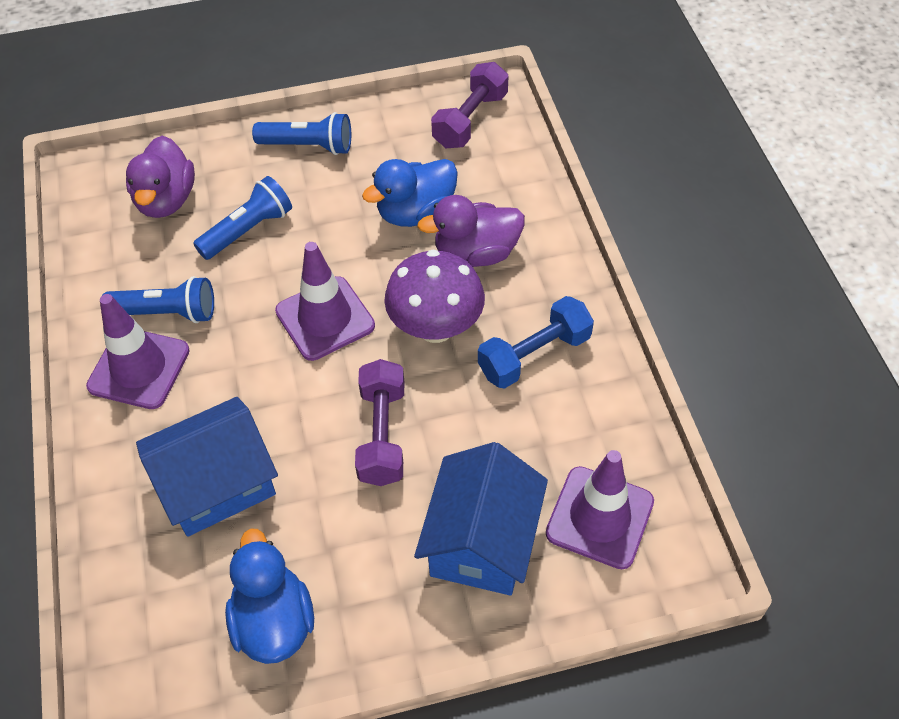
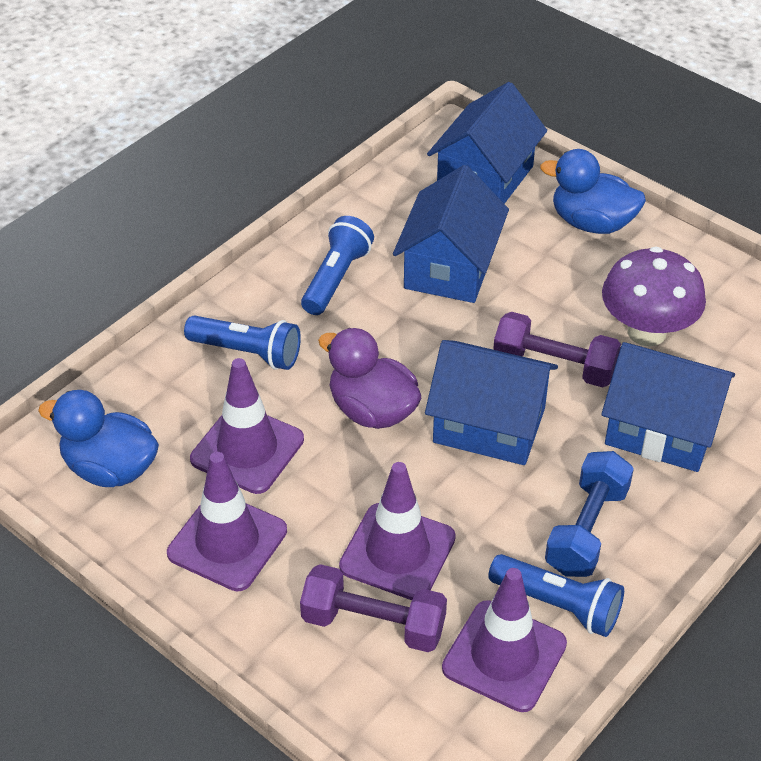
blue house: [136,397,278,537] [414,442,548,595] = 2 -> [393,165,509,303] [425,340,558,465] [427,82,547,204] [601,342,735,472] = 4
purple duck: [126,136,195,218] [417,195,525,267] = 2 -> [318,328,421,429] = 1
purple traffic cone: [86,294,190,409] [275,242,375,361] [546,450,654,569] = 3 -> [167,452,287,591] [190,358,304,494] [339,462,456,600] [442,568,567,712] = 4

